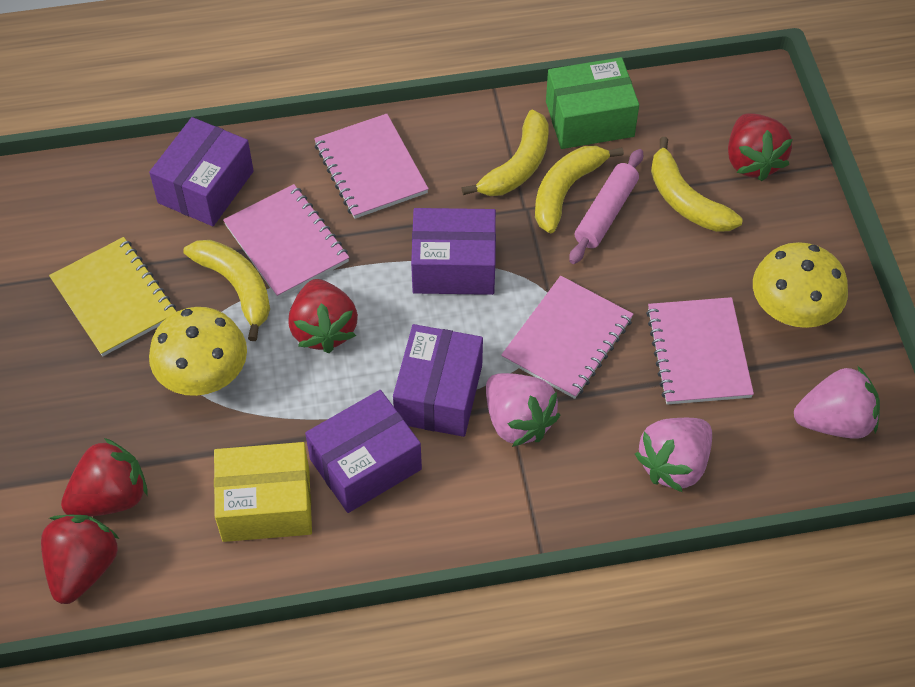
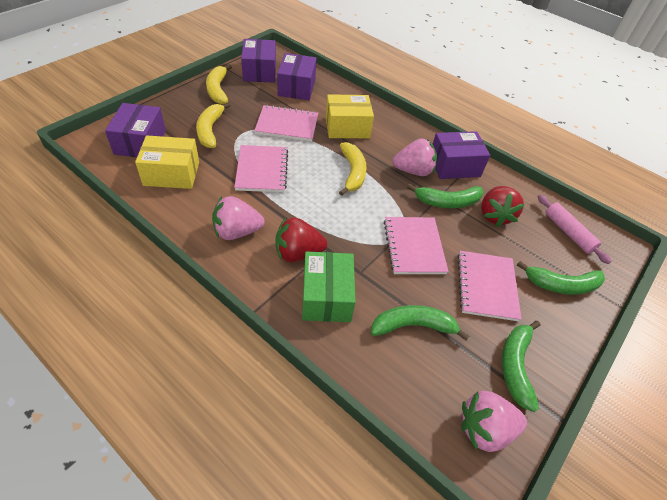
green banana: none = 0 -> [371,305,469,341] [407,184,483,208] [502,321,540,412] [517,261,605,295] = 4
red strawberry: [41,515,119,604] [61,438,148,517] [288,279,358,353] [728,113,793,181] = 4 -> [275,217,327,262] [481,186,524,227] = 2
yellow banana: [183,240,270,341] [462,110,548,196] [535,146,624,233] [651,137,743,232] = 4 -> [196,102,231,148] [206,64,232,104] [339,142,367,196] = 3
yellow box: [214,442,312,542] = 1 -> [135,136,199,189] [326,94,374,138] = 2
yellow mushroom: [149,307,247,396] [753,242,848,328] = 2 -> none = 0
yellow notebook: [49,237,176,356] = 1 -> none = 0

